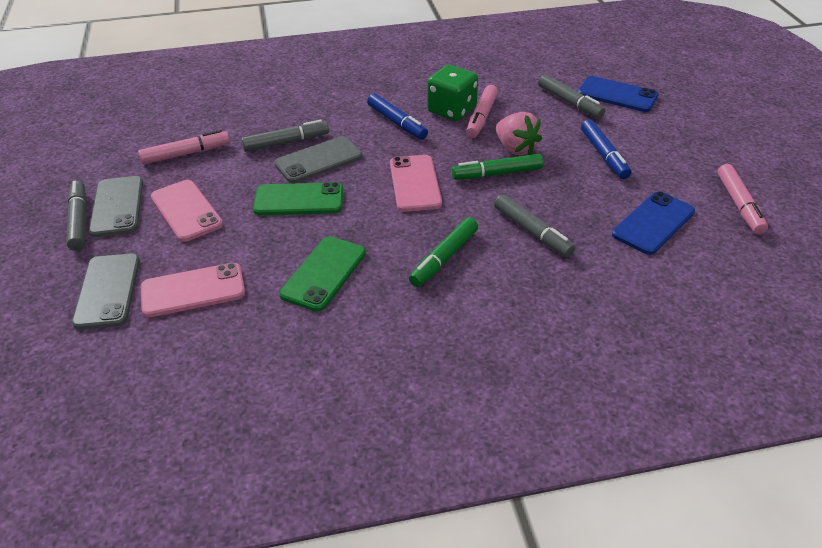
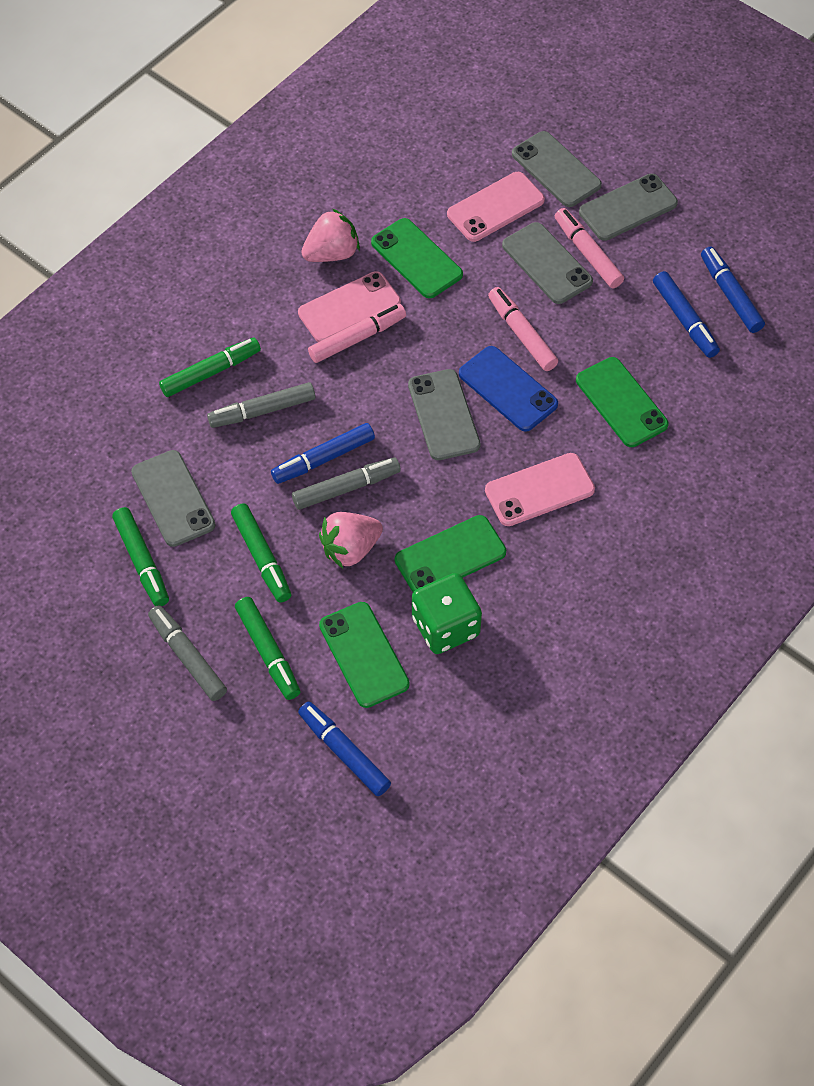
blue marker: [367,93,428,140] [581,119,631,179] = 2 -> [271,423,375,484] [298,702,391,796] [653,271,720,358] [701,247,765,333] = 4
blue phone: [578,76,658,112] [612,191,695,255] = 2 -> [459,346,558,432] = 1
green marker: [409,217,478,287] [451,154,543,180] = 2 -> [112,507,169,606] [159,338,261,397] [231,503,292,603] [235,597,300,700] = 4
green phone: [253,182,343,215] [279,236,366,312] = 2 -> [319,602,410,708] [371,218,463,298] [395,515,506,592] [576,357,669,447] = 4
grey marker: [66,181,87,251] [241,120,329,152] [494,194,575,257] [538,74,605,119] = 4 -> [148,605,227,701] [207,382,315,428] [292,457,401,510] = 3
grey phone: [72,254,140,330] [89,176,143,237] [274,136,363,183] = 3 -> [131,450,215,547] [408,369,481,460] [502,222,593,304] [512,131,602,207] [579,174,678,241] = 5
pink strawberry: [496,112,542,155] = 1 -> [301,208,360,262] [319,512,383,568] = 2

